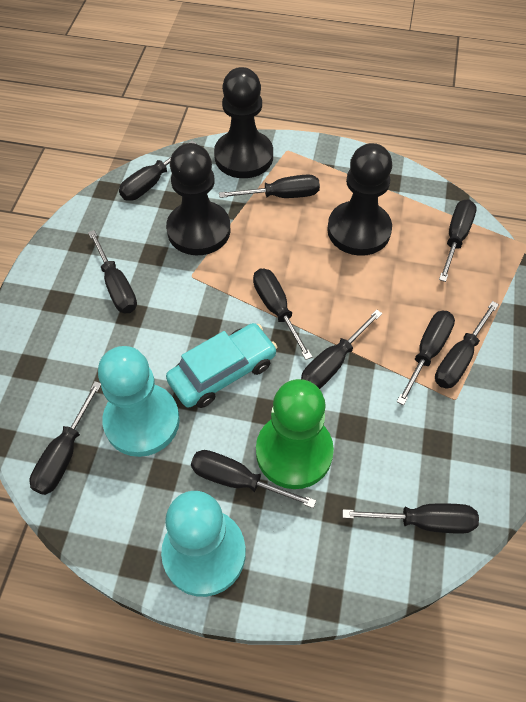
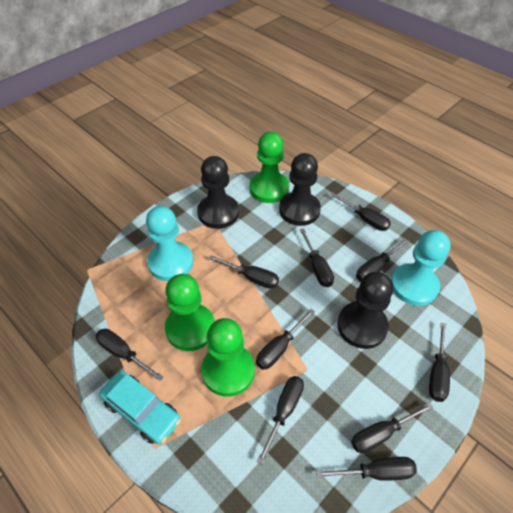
black screwdriver: [30,381,101,495] [88,230,137,313] [119,141,196,201] [191,450,316,508] [219,174,320,198] [253,269,312,360] [301,310,382,389] [343,504,479,534] [397,311,455,405] [435,301,499,389] [439,199,477,282] = 11 -> [96,329,163,381] [209,255,279,289] [256,309,315,370] [257,376,304,465] [300,228,334,287] [316,457,417,481] [331,193,391,231] [351,403,434,453] [356,239,408,282] [429,322,450,402] = 10
green pawn: [256,379,334,489] = 1 -> [165,274,215,351] [201,318,255,397] [250,132,289,203] = 3

